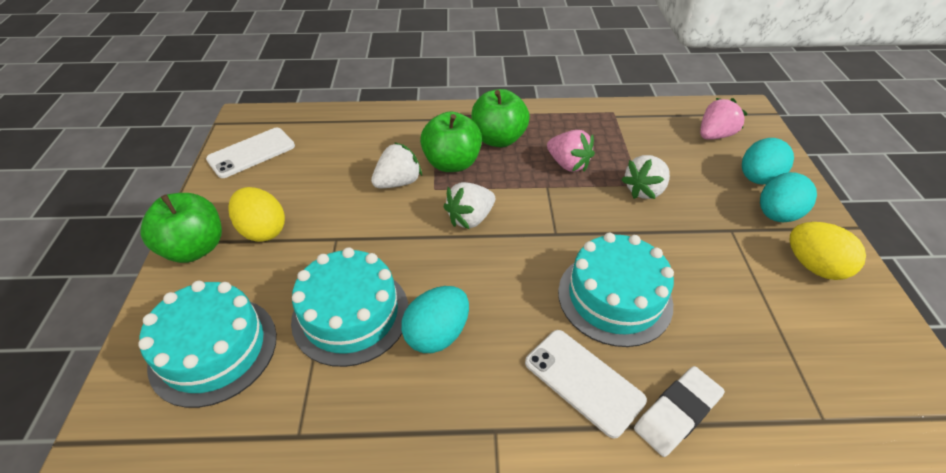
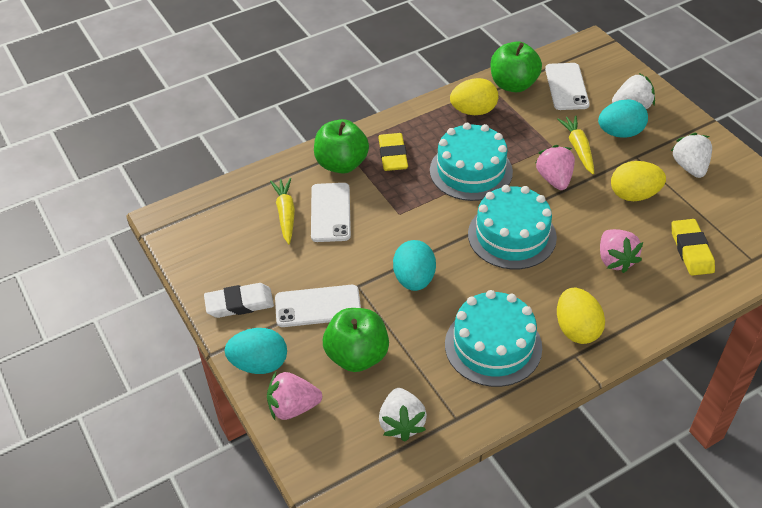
pink strawberry: [547,130,595,172] [700,98,747,140] = 2 -> [267,372,322,420] [536,145,575,190] [600,229,643,273] = 3
white phone: [206,128,295,178] [525,330,647,439] = 2 -> [275,285,361,327] [311,183,351,242] [545,63,590,110] = 3
yellow carrot: none = 0 -> [270,178,295,244] [557,115,594,174] = 2
yellow egg: [228,187,285,242] [789,222,866,280] = 2 -> [450,78,499,115] [557,288,605,344] [611,161,666,201] = 3
yellow eraser: none = 0 -> [378,133,408,171] [671,219,715,276] = 2

